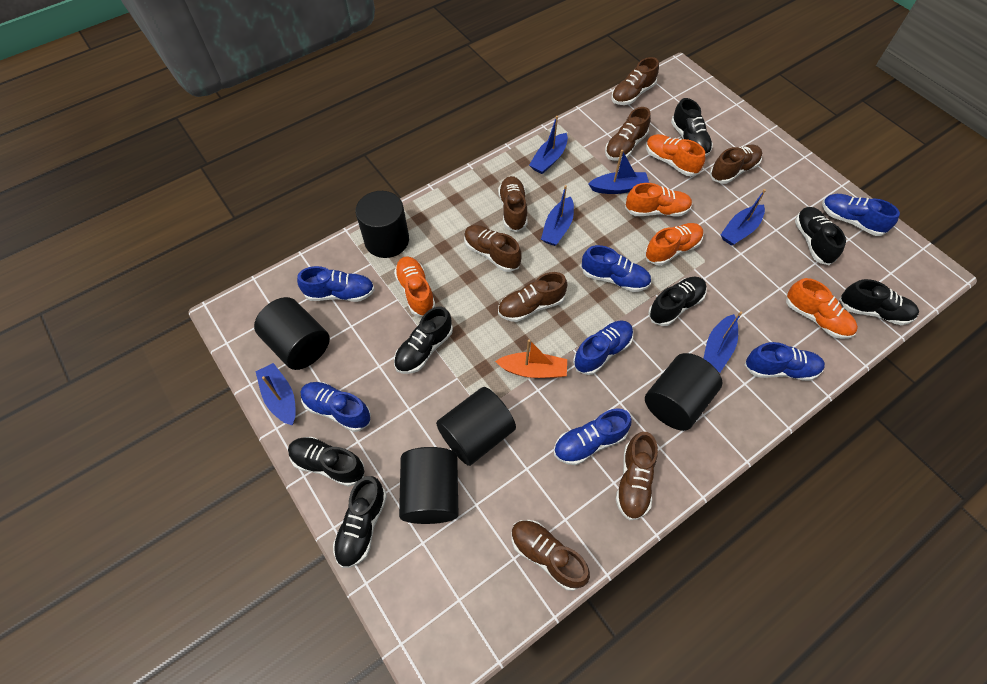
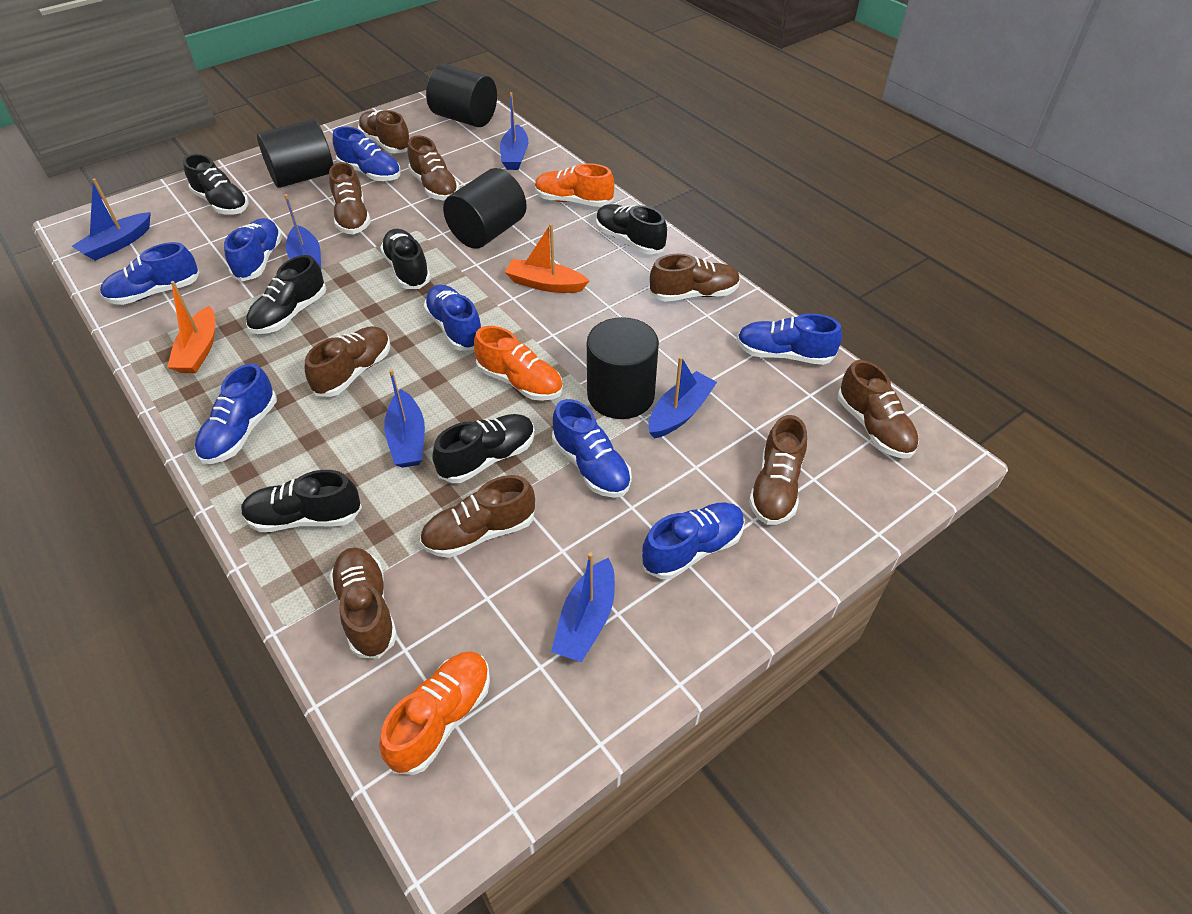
black cylinder: [254,297,330,370] [356,191,409,258] [399,447,459,524] [436,387,516,466] [645,353,722,431] = 5 -> [257,119,333,188] [426,64,497,127] [443,168,527,249] [587,317,659,419] = 4
black shoe: [288,437,364,487] [333,476,387,568] [394,307,453,374] [648,277,706,326] [671,98,713,157] [795,207,846,265] [839,279,919,325] = 7 -> [183,154,249,215] [241,470,362,532] [246,255,326,334] [380,229,431,289] [432,414,535,483] [596,204,667,254] = 6
blue shoe: [297,266,375,302] [301,382,371,432] [554,408,632,465] [573,321,633,375] [581,245,651,292] [745,342,825,381] [822,194,900,236] = 7 -> [100,242,200,305] [195,363,277,464] [224,218,282,281] [333,127,401,181] [424,285,481,351] [552,399,632,498] [642,502,745,579] [737,313,842,365] = 8
brown shoe: [464,225,522,272] [498,176,528,232] [498,272,567,322] [511,520,590,591] [605,107,651,161] [612,57,659,105] [616,432,658,520] [710,144,762,184] = 8 -> [305,326,390,397] [329,162,371,234] [329,547,397,659] [358,110,410,154] [408,135,460,200] [420,475,535,558] [650,253,740,302] [749,415,807,525] [838,360,919,458] = 9
orange boat: [495,340,567,378] = 1 -> [167,281,215,373] [505,223,589,293] = 2
orange shoe: [394,256,436,317] [625,183,692,216] [645,223,704,265] [646,134,705,176] [786,278,858,339] = 5 -> [379,651,490,775] [474,326,563,401] [535,163,614,207] = 3

